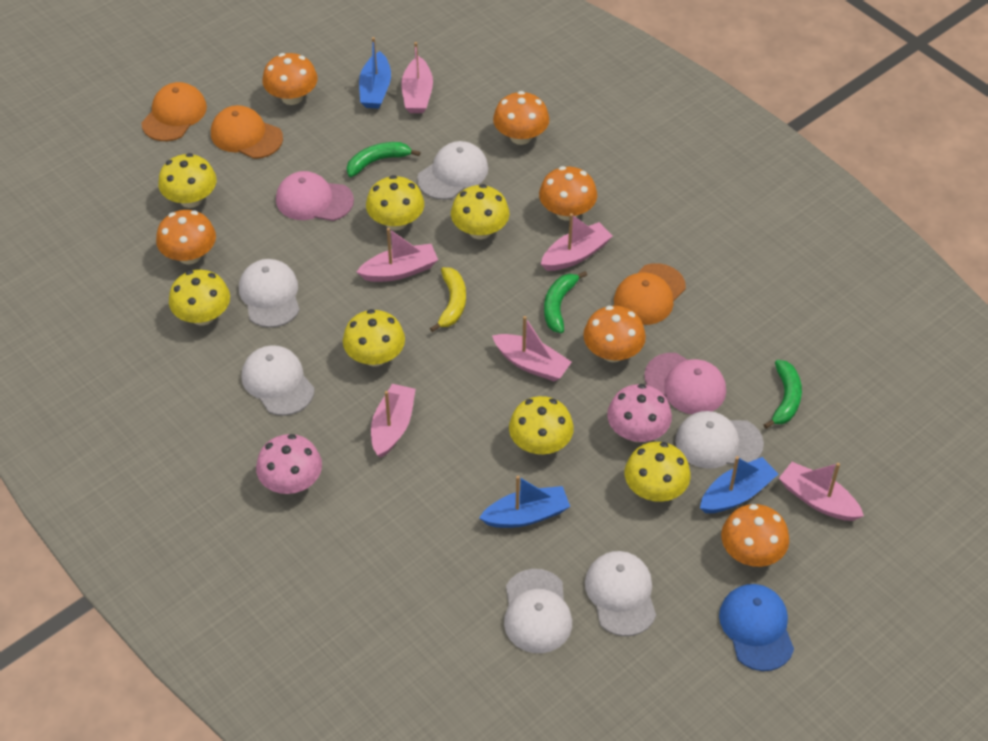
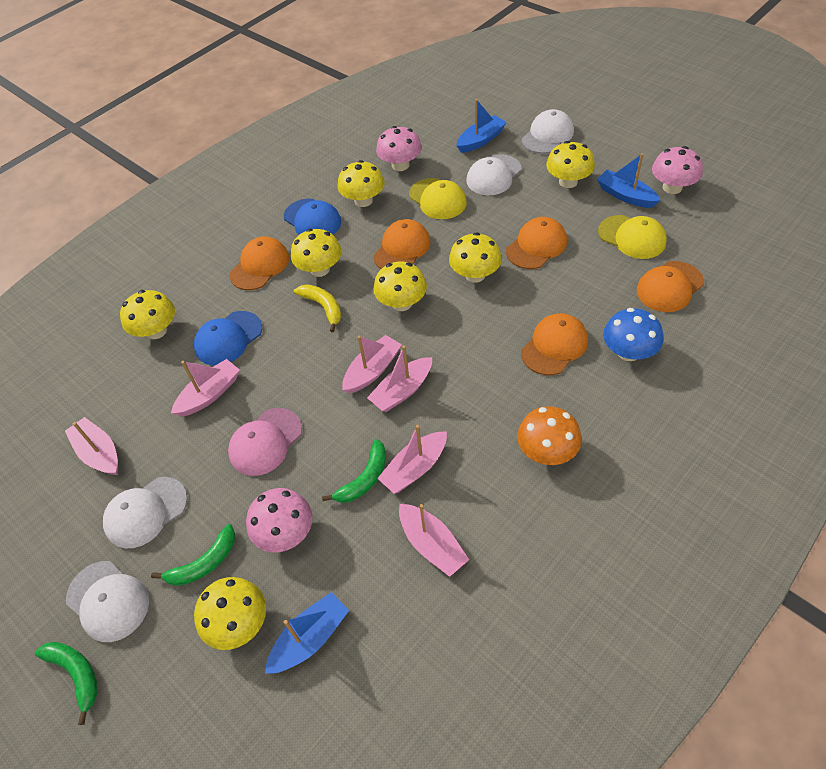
blue cap: [719,584,794,671] = 1 -> [194,311,262,366] [284,199,341,235] = 2
blue mushroom: none = 0 -> [603,308,663,361] = 1
orange cap: [141,82,207,141] [211,105,283,159] [614,263,686,325] = 3 -> [229,236,289,290] [373,219,431,269] [506,217,567,269] [521,313,588,375] [637,261,704,312] = 5
orange mushroom: [156,210,216,265] [262,53,317,105] [493,91,549,145] [539,166,597,221] [583,306,646,362] [721,504,789,567] = 6 -> [517,406,582,465] = 1
pink cap: [276,171,354,221] [644,353,726,414] = 2 -> [228,408,302,476] = 1
pink mushroom: [256,434,322,494] [607,384,672,442] = 2 -> [246,488,312,552] [376,126,422,171] [652,146,703,194] = 3
white cap: [239,259,300,328] [242,345,315,416] [417,141,488,200] [504,569,572,653] [585,551,656,636] [675,411,764,469] = 6 -> [66,561,149,642] [103,477,187,549] [466,154,521,195] [522,109,574,154] = 4
yellow cap: none = 0 -> [409,178,467,219] [598,215,667,259] = 2

